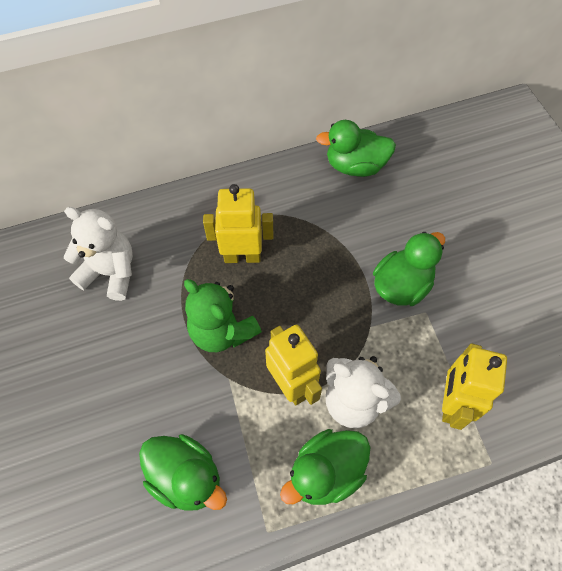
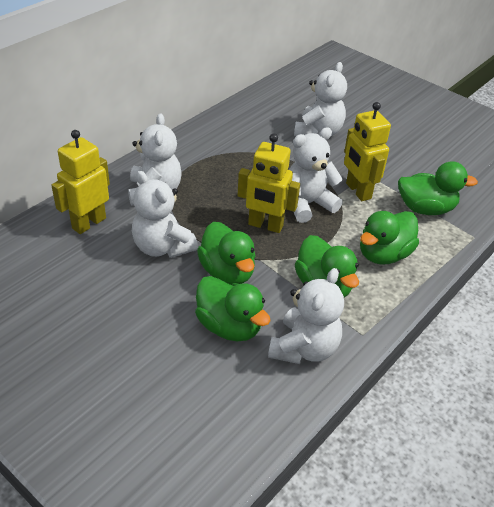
green duck: [139,434,227,511] [280,429,370,505] [316,120,396,177] [373,232,445,306] = 4 -> [195,276,271,341] [197,222,256,285] [295,235,359,297] [360,211,419,265] [398,161,478,215] = 5
green teddy bear: [184,279,262,352] = 1 -> none = 0
white teddy bear: [64,207,133,301] [326,356,401,428] = 2 -> [128,113,182,205] [132,171,198,258] [268,268,344,364] [289,127,343,223] [294,62,347,136] = 5

